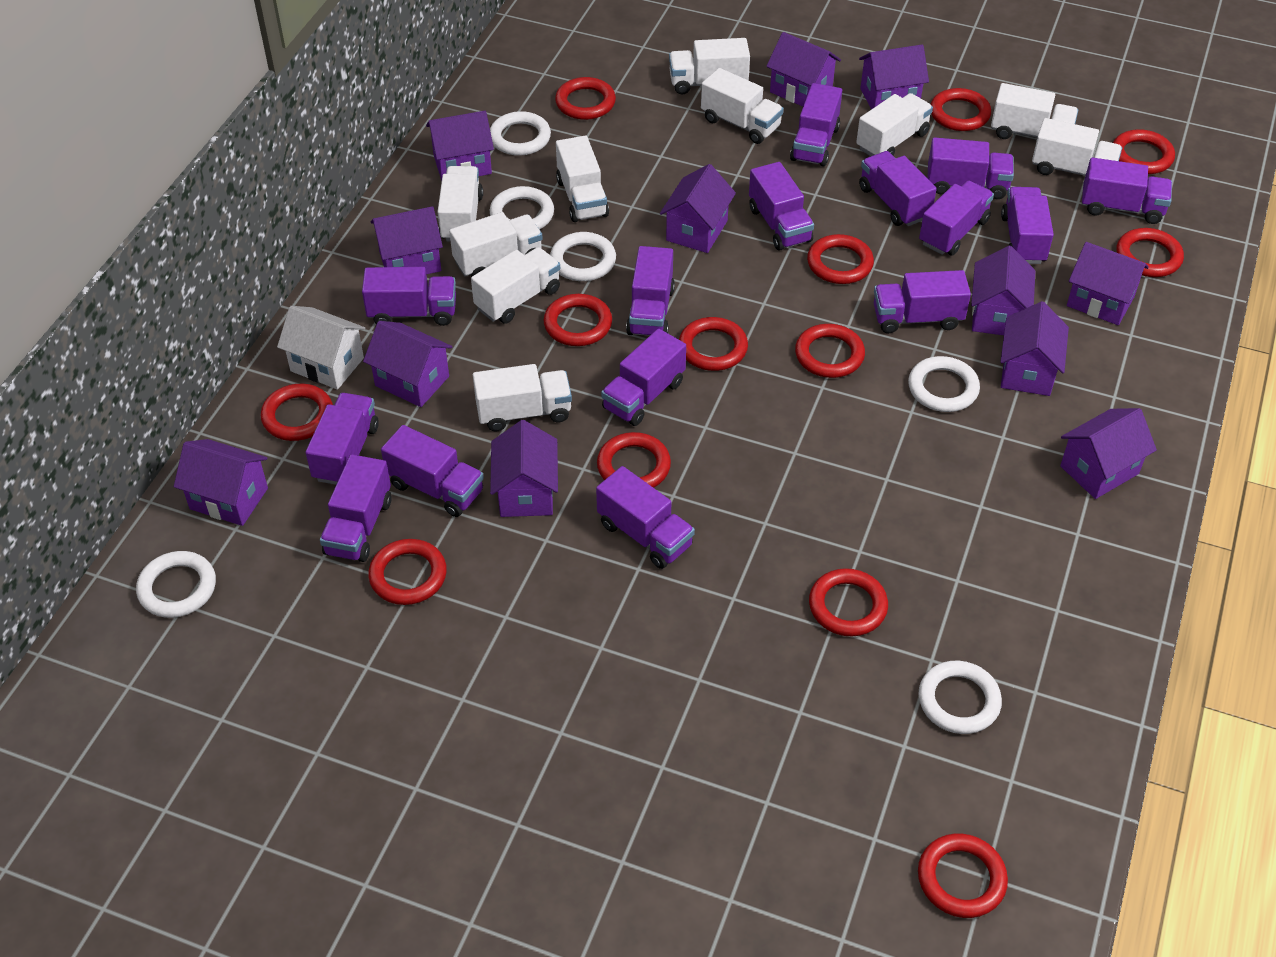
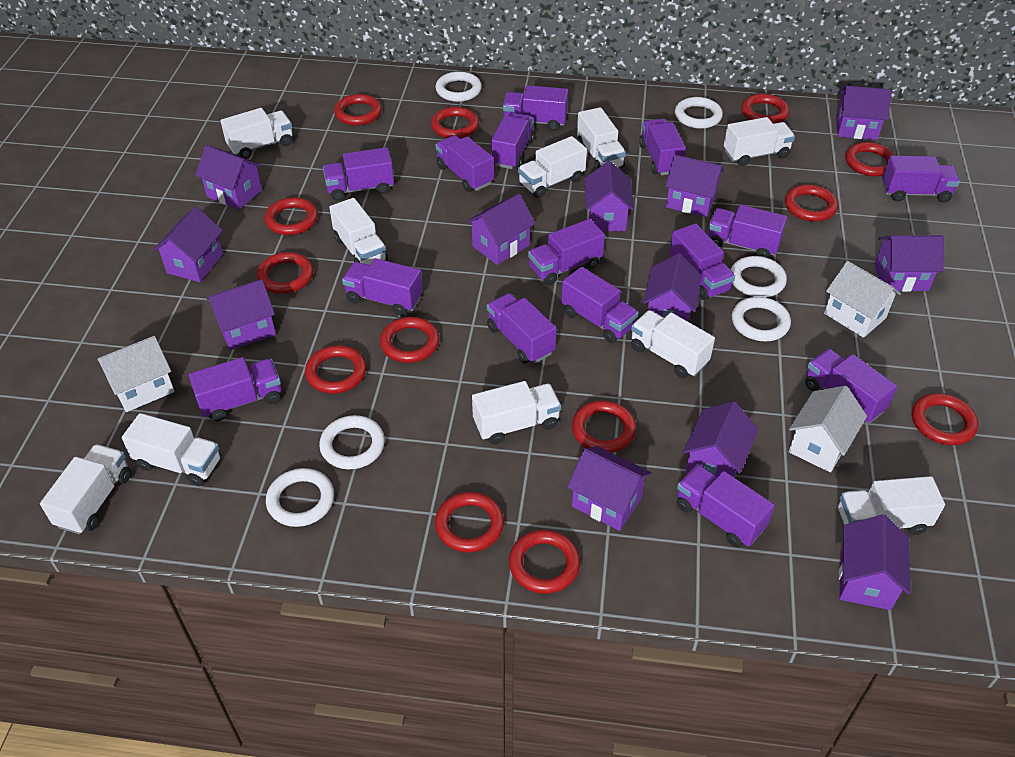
white house: [277,306,365,390] = 1 -> [97,336,175,412] [789,386,867,472] [824,261,901,338] = 3

